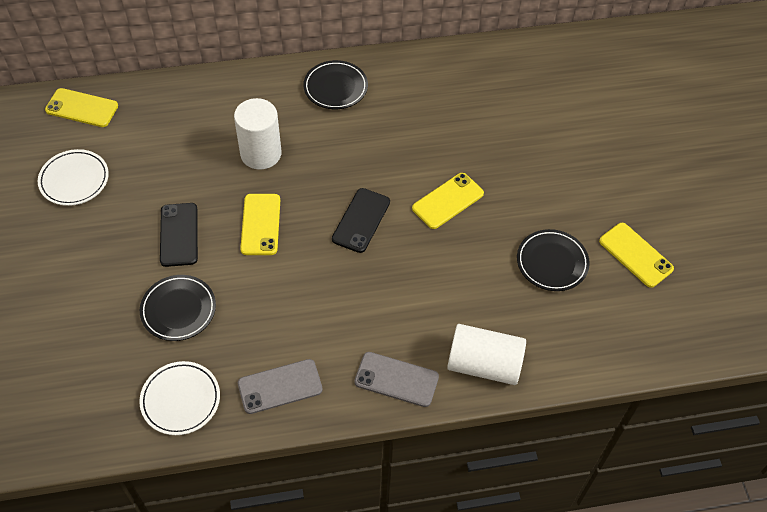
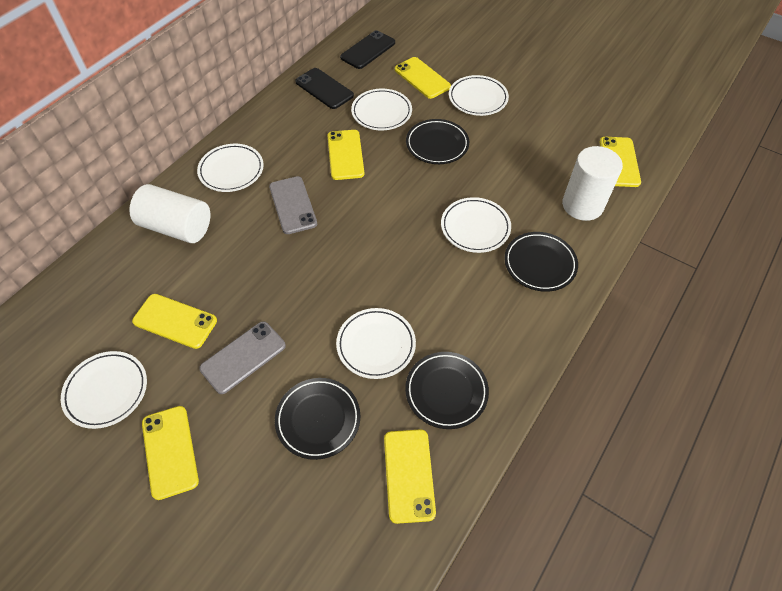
black plate: [140,275,216,341] [303,60,368,109] [517,229,590,291] = 3 -> [275,378,360,460] [405,352,489,429] [406,119,469,164] [504,232,578,292] = 4
white plate: [38,149,109,206] [139,361,220,435] = 2 -> [61,351,147,429] [197,144,264,192] [336,308,416,379] [351,89,412,130] [441,197,511,253] [449,75,509,116] = 6
yellow phone: [45,88,118,127] [240,194,280,255] [412,173,484,229] [599,223,674,288] = 4 -> [132,294,217,349] [142,406,199,500] [327,130,364,180] [384,429,436,524] [395,57,451,99] [600,137,641,187] = 6

